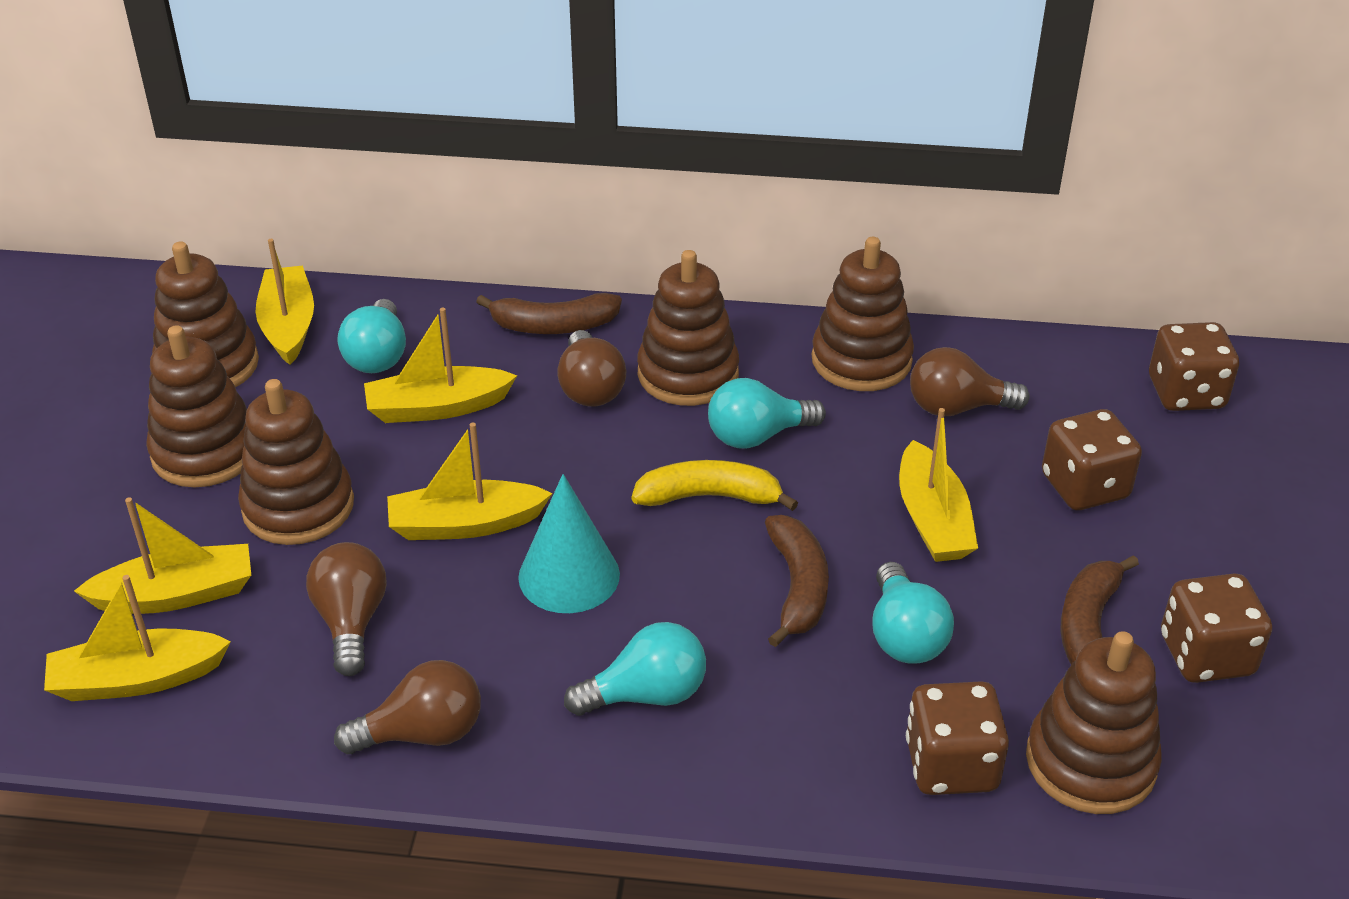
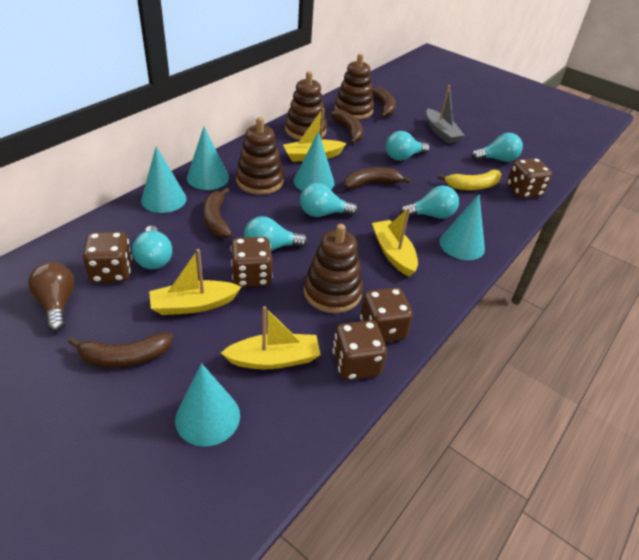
brown banana: [476,293,622,334] [765,515,829,647] [1061,555,1139,665] = 3 -> [68,333,173,367] [203,188,232,238] [330,110,363,144] [344,167,411,189] [372,87,396,118] = 5
brown dice: [906,681,1009,795] [1042,409,1142,510] [1149,322,1239,411] [1161,573,1272,683] = 4 -> [83,232,132,283] [230,237,273,287] [333,320,387,380] [360,287,413,342] [507,158,552,198] = 5
brown light bulb: [306,542,386,676] [334,660,481,754] [557,330,626,407] [910,347,1030,416] = 4 -> [28,262,75,332] = 1
brown stacking toy: [146,325,247,487] [152,242,259,387] [238,379,354,545] [637,250,739,406] [812,237,914,391] [1026,631,1162,814] = 6 -> [236,117,284,195] [285,71,327,140] [304,224,363,313] [335,54,374,119] = 4
grey boat: none = 0 -> [426,85,465,144] = 1
turquoise cone: [518,474,620,613] = 1 -> [141,146,186,213] [175,363,240,447] [187,127,229,190] [294,131,335,191] [439,194,485,260] = 5
turquoise light bulb: [338,299,406,373] [564,622,706,716] [708,378,826,449] [872,562,954,663] = 4 -> [132,226,172,269] [244,216,307,251] [300,183,358,217] [386,131,430,161] [400,185,459,219] [471,133,523,162] = 6
yellow boat: [44,575,231,701] [74,497,251,614] [256,239,314,365] [364,308,517,423] [387,423,553,540] [899,408,978,562] = 6 -> [149,249,241,315] [221,306,321,369] [283,108,347,162] [372,207,418,277] = 4

